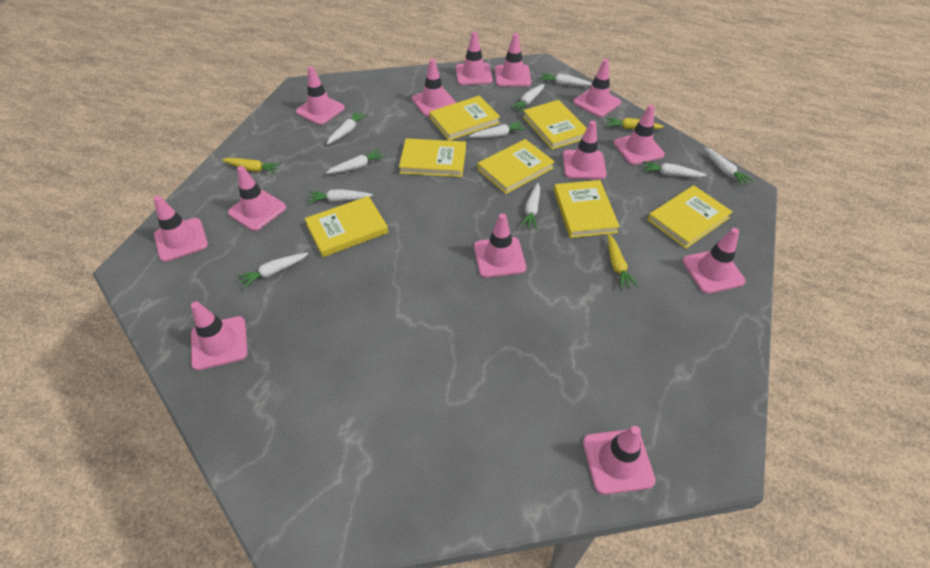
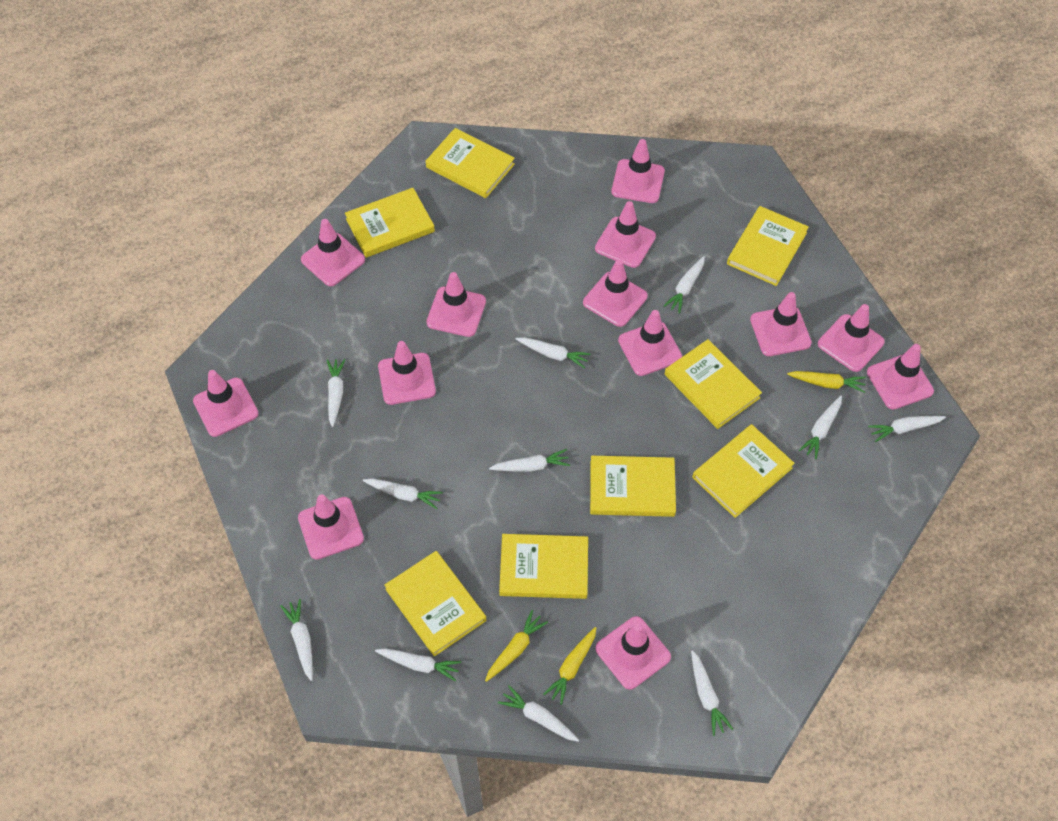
white carrot: [237,253,308,288] [308,189,373,203] [326,149,385,174] [327,111,367,144] [469,121,526,138] [510,84,545,113] [521,183,540,229] [540,73,592,86] [643,161,706,177] [704,148,754,186] = 10 -> [280,599,313,681] [327,359,346,427] [363,478,443,509] [375,648,461,681] [489,449,570,472] [498,685,579,742] [516,337,591,369] [664,256,705,314] [691,650,733,736] [799,396,842,459] [868,416,946,442] = 11
yellow book: [305,196,389,257] [399,138,466,177] [430,95,500,141] [478,139,555,194] [523,100,587,150] [554,180,620,238] [648,185,733,249] = 7 -> [345,188,435,258] [384,551,486,657] [426,128,515,198] [499,534,588,599] [590,456,676,517] [665,339,762,429] [692,424,795,518] [727,206,809,286] = 8

